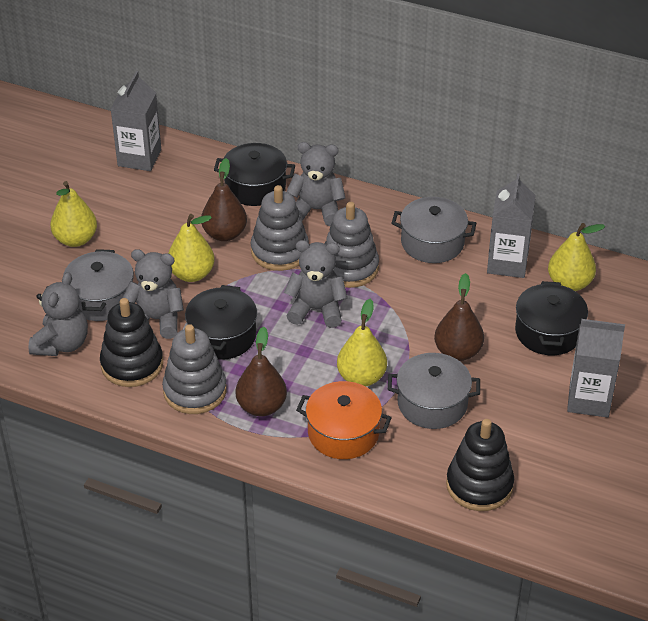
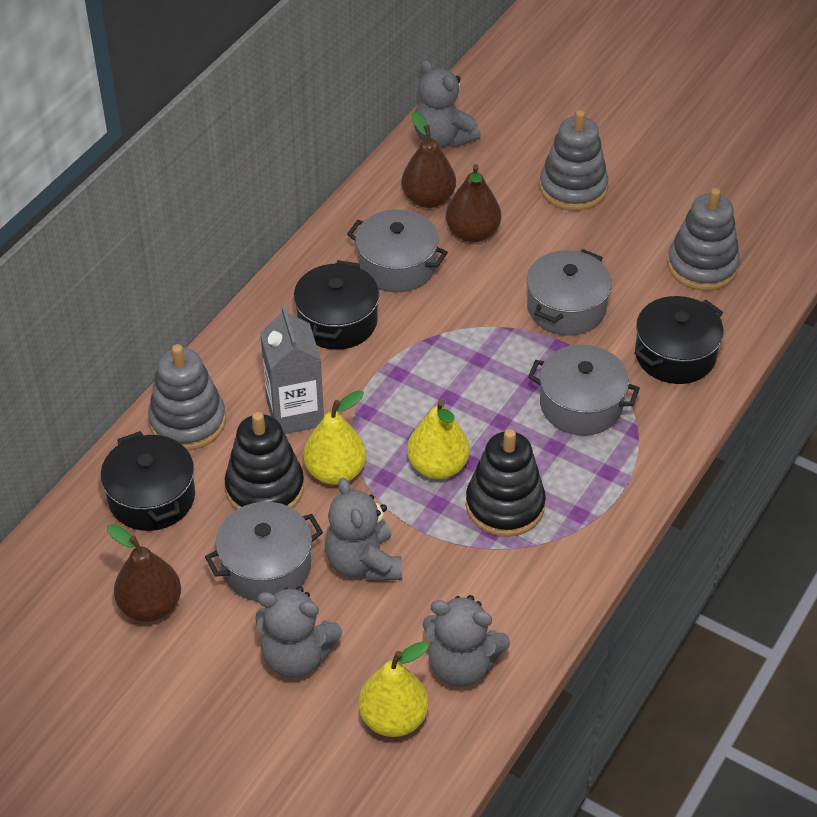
grey carton: [111,71,161,171] [487,173,536,278] [567,319,625,418] = 3 -> [260,305,324,434] = 1
grey pot: [63,249,134,321] [388,353,480,429] [391,197,476,263] = 3 -> [205,502,323,601] [347,209,448,292] [527,249,612,336] [528,345,640,435] = 4
orange pot: [296,381,392,459] = 1 -> none = 0
yellow pear: [50,181,97,247] [168,214,215,282] [337,299,387,387] [548,223,605,291] = 4 -> [303,390,366,485] [359,641,429,737] [407,400,470,479] = 3

